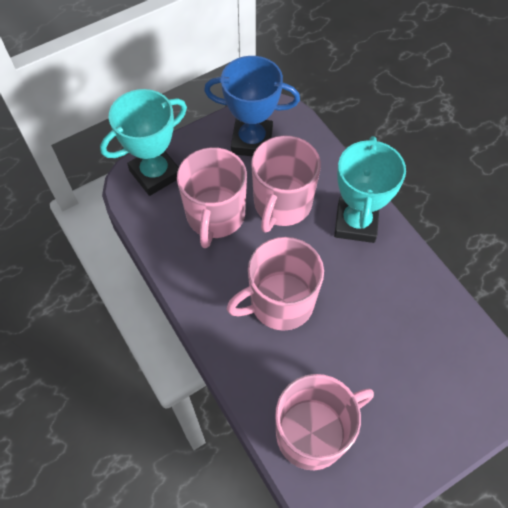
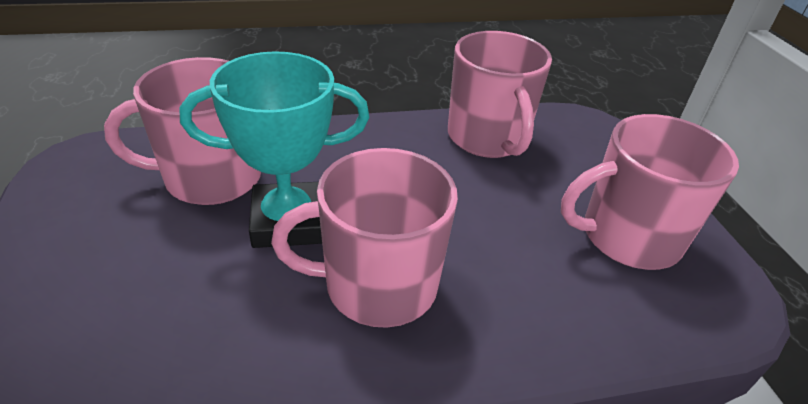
blue trophy: [204,56,300,156] = 1 -> none = 0
turquoise trophy: [100,89,187,196] [334,136,406,243] = 2 -> [179,51,370,248] = 1

